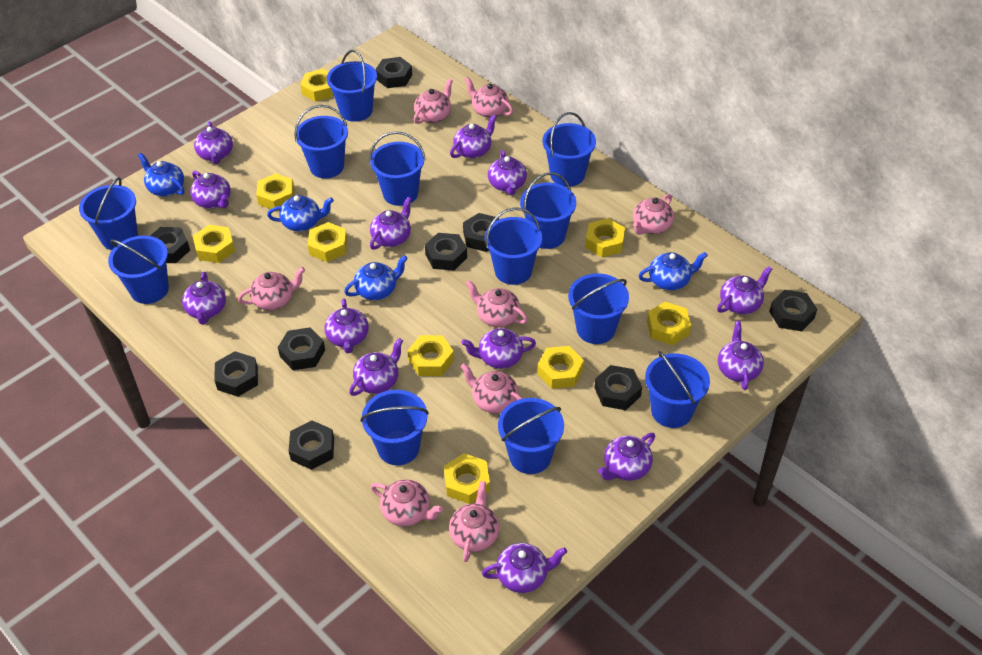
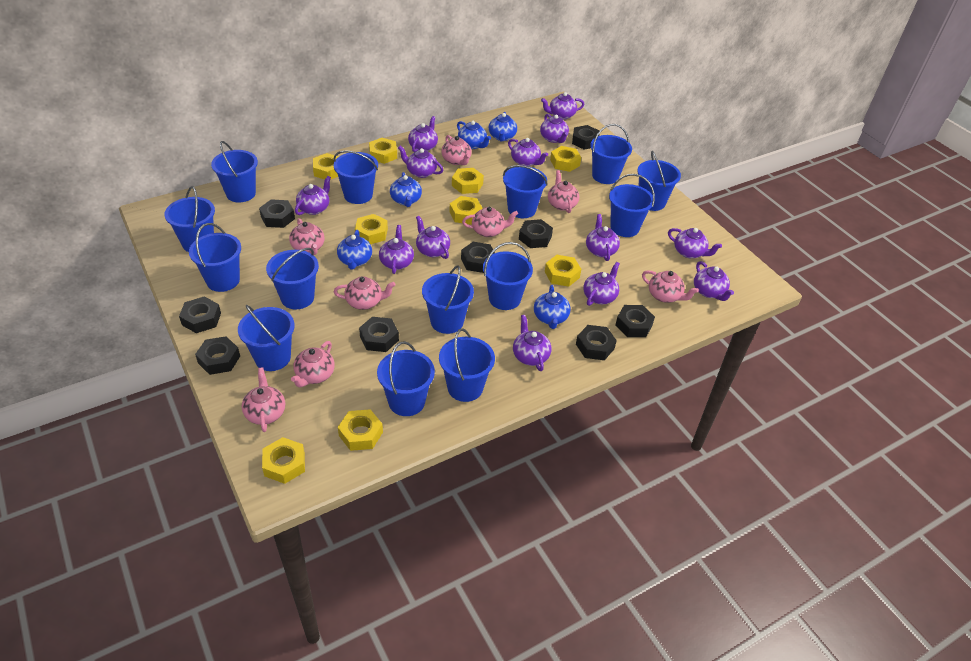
blue bucket: [79,177,138,250] [108,236,169,304] [294,105,348,178] [327,50,377,122] [360,390,429,465] [369,131,426,206] [485,207,542,285] [498,398,564,474] [520,172,576,249] [542,112,596,187] [568,273,629,344] [645,351,710,428] = 12 -> [164,186,215,252] [189,223,241,292] [211,141,258,202] [238,305,295,371] [266,248,319,309] [334,150,378,204] [377,341,435,416] [422,265,474,334] [439,328,495,402] [483,242,533,310] [503,165,548,218] [590,124,632,184] [609,174,655,237] [637,151,681,211] = 14
blue teapot: [138,153,185,197] [267,195,334,232] [344,255,408,300] [639,252,708,291] = 4 -> [337,230,372,270] [390,172,422,207] [457,121,491,149] [489,112,517,142] [534,285,571,329] = 5

